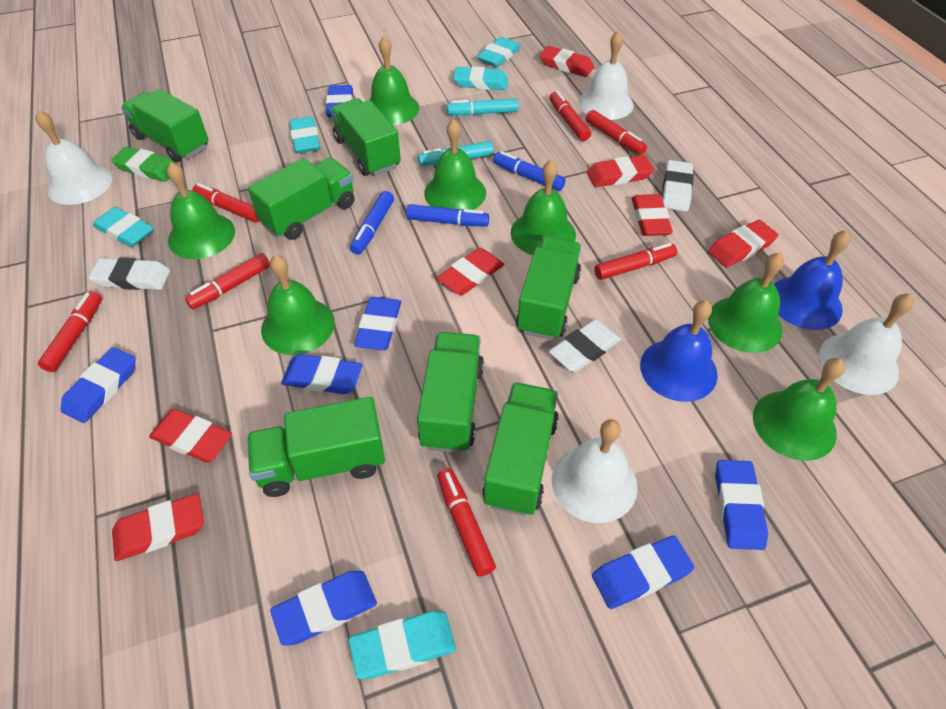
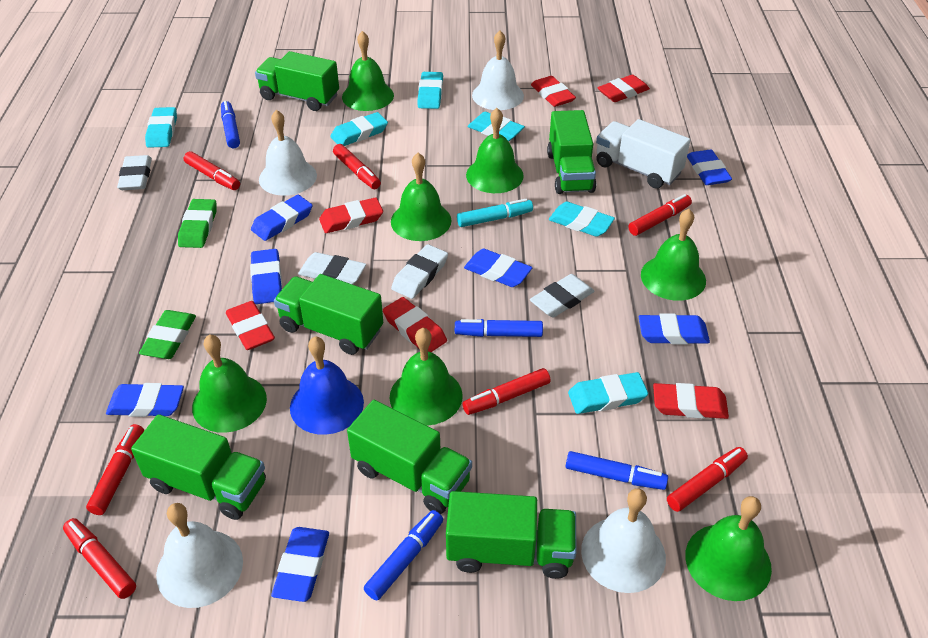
blue bell: [640,300,718,402] [774,230,851,330] = 2 -> [290,336,364,435] = 1
blue marker: [350,191,394,255] [406,204,489,226] [493,151,566,191] = 3 -> [221,101,240,148] [364,510,443,601] [455,319,543,337] [566,451,668,490] = 4
green eraser: [111,146,176,182] = 1 -> [139,310,196,359] [178,199,216,248] = 2
green truck: [121,89,209,162] [247,397,385,497] [248,157,355,240] [330,98,401,176] [417,332,484,453] [482,382,559,516] [516,236,581,340] = 7 -> [131,414,266,520] [255,51,339,111] [274,274,383,355] [347,400,472,514] [446,491,576,579] [547,110,596,194] = 6
red eraser: [112,493,204,561] [149,409,232,463] [437,248,505,295] [540,46,594,77] [587,155,654,187] [632,194,673,236] [708,220,778,267] = 7 -> [226,301,275,350] [319,197,383,233] [383,297,447,352] [531,76,576,107] [598,75,650,102] [653,383,729,419] = 6
turquoise eraser: [93,207,154,247] [289,117,320,153] [349,611,456,679] [453,66,508,90] [477,37,521,67] = 5 -> [145,107,177,148] [330,112,388,146] [417,72,443,109] [467,112,525,142] [549,202,615,237] [568,372,648,414] = 6
turquoise marker: [418,141,494,166] [447,98,518,116] = 2 -> [457,199,533,227] = 1
white eraser: [89,258,170,290] [549,319,621,372] [662,160,694,211] = 3 -> [117,155,152,190] [298,252,366,285] [391,244,448,299] [530,274,595,318] = 4
white truck: none = 0 -> [596,119,690,188] = 1

